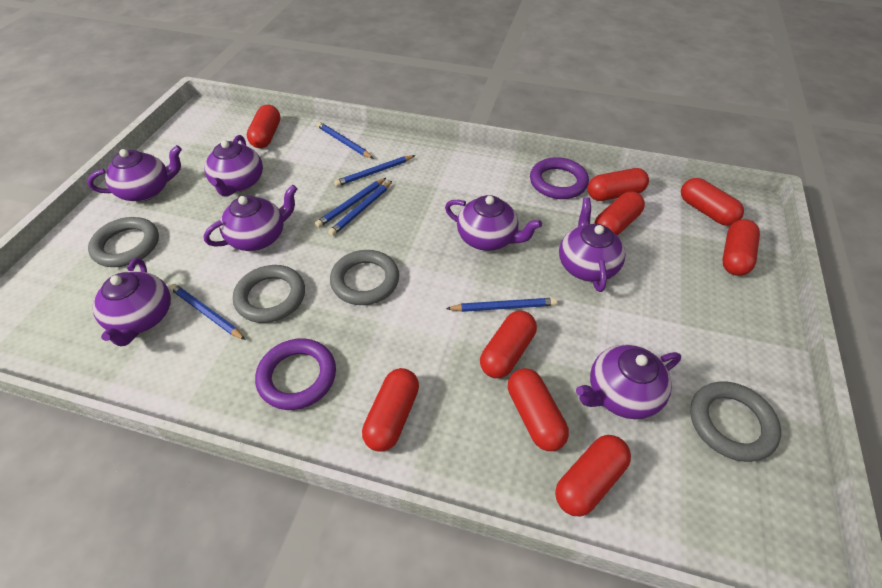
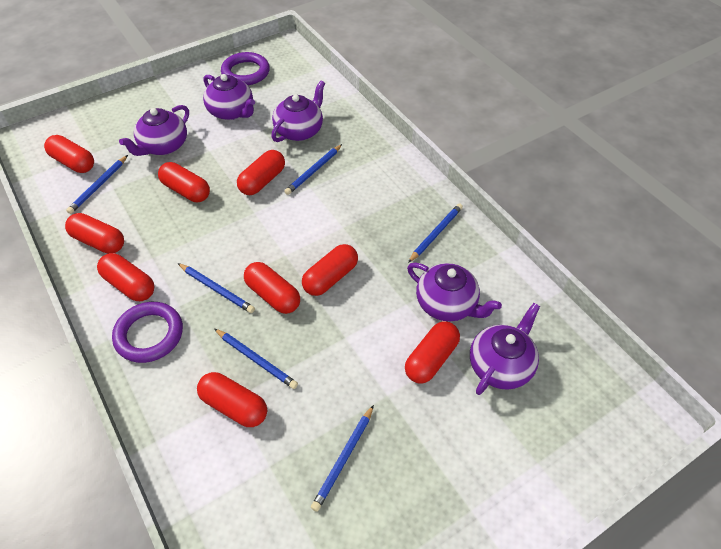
grey ring: [88,217,159,267] [233,265,305,323] [330,250,399,305] [690,381,781,462] = 4 -> none = 0
purple teapot: [87,145,182,202] [93,258,171,346] [204,135,263,196] [204,185,298,251] [445,195,542,251] [559,197,626,292] [576,345,681,419] = 7 -> [119,105,189,156] [203,74,255,120] [271,81,325,142] [407,262,502,321] [470,303,540,395] = 5

